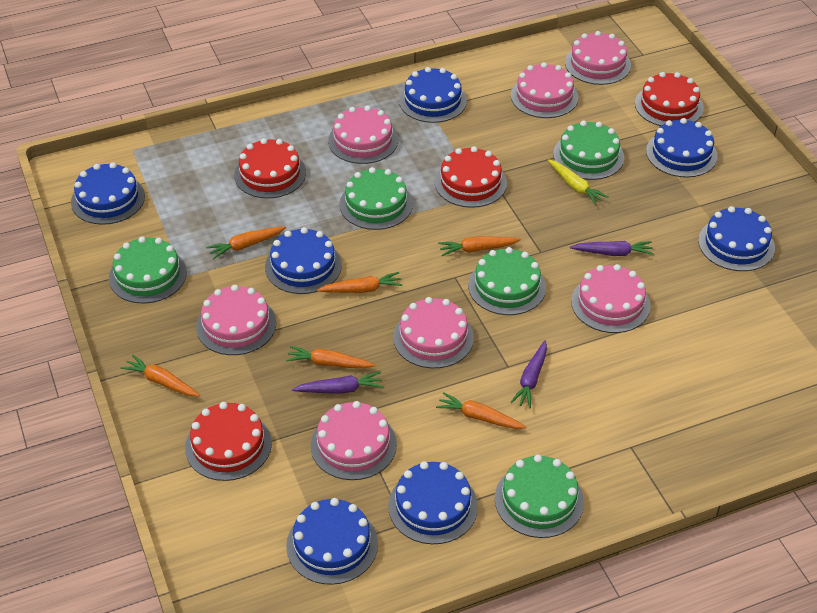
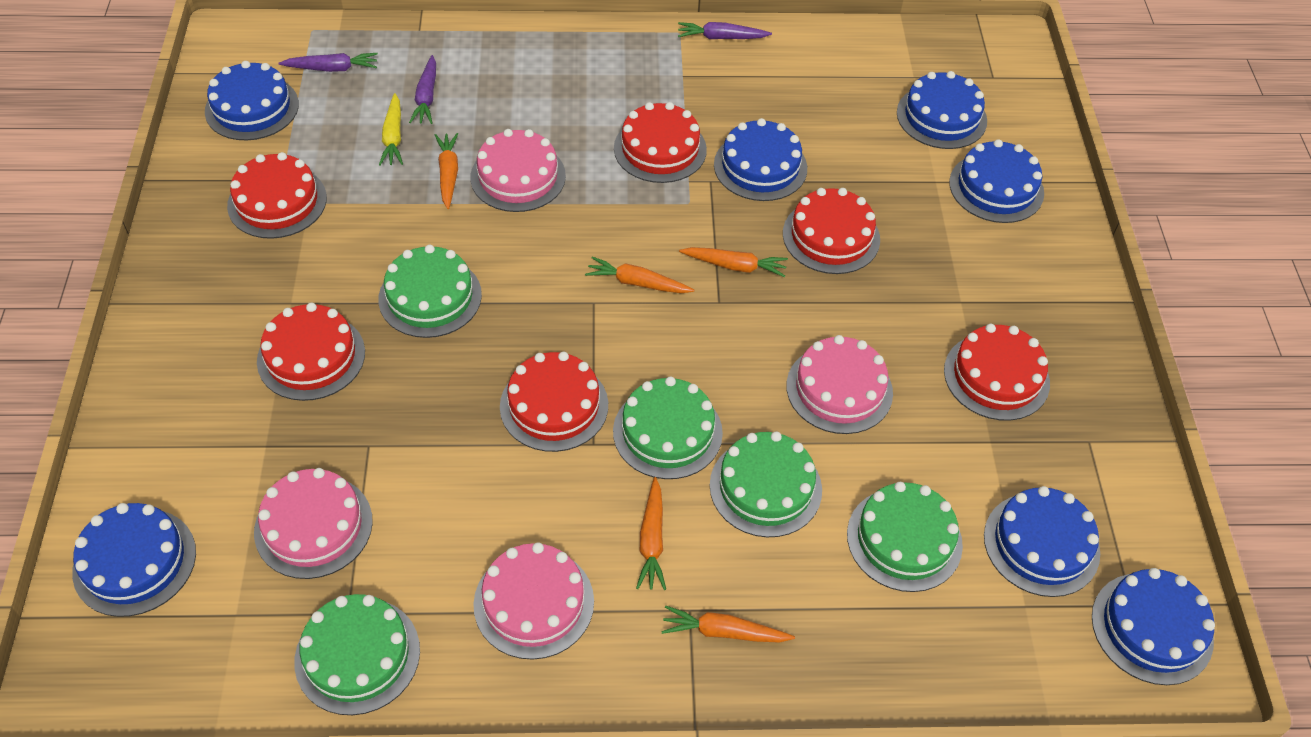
orange carrot: [121,355,200,396] [206,226,286,259] [286,346,375,368] [317,272,402,293] [436,392,526,429] [438,236,521,256] = 6 -> [435,133,458,209] [585,257,694,293] [636,477,666,590] [661,606,795,643] [679,247,788,277] = 5
pink cake: [196,285,276,355] [311,401,397,480] [328,106,398,164] [393,297,474,368] [511,62,578,118] [565,31,631,85] [571,264,651,333] = 7 -> [254,468,373,579] [470,129,566,212] [473,542,594,660] [786,335,893,434] = 4
red cake: [185,402,272,481] [234,138,306,198] [435,146,507,208] [635,72,704,126] = 4 -> [227,152,327,239] [257,303,365,401] [500,352,608,452] [614,102,707,183] [783,188,880,274] [944,324,1050,421] = 6

